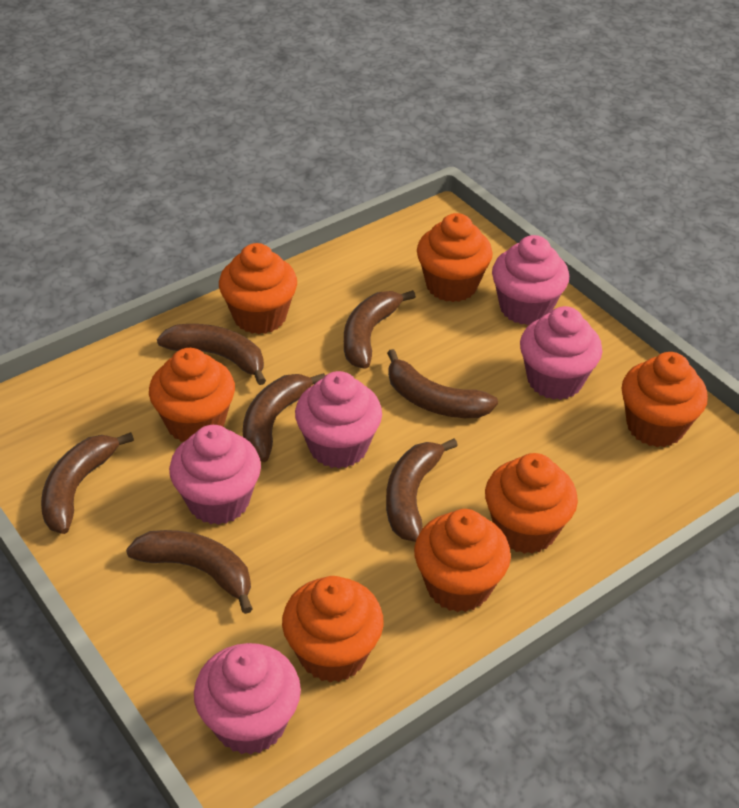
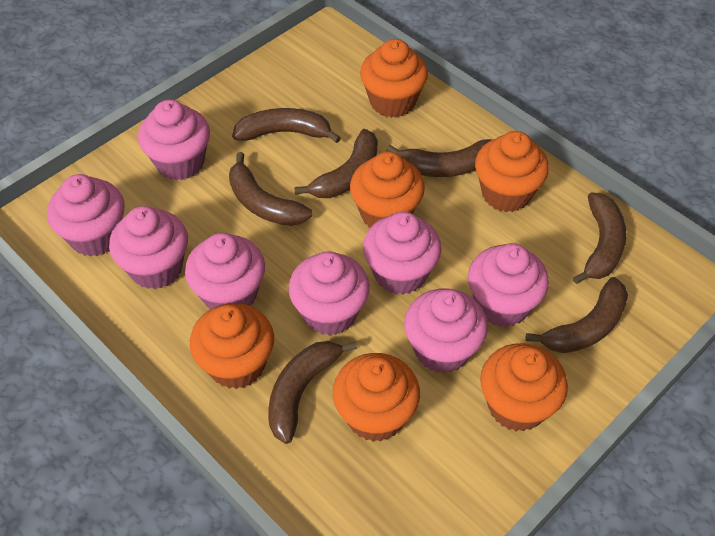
orange cupcake: [149,348,235,442] [219,243,297,334] [282,576,384,683] [414,509,511,612] [417,213,493,302] [485,453,578,554] [622,352,708,447] = 7 -> [190,303,274,389] [333,353,420,442] [350,152,425,228] [360,39,428,118] [475,131,549,212] [480,343,568,432] = 6
pink cupcake: [169,425,261,525] [194,643,301,755] [295,371,382,468] [492,235,569,325] [520,306,602,400] = 5 -> [47,174,125,257] [109,206,188,289] [138,100,210,180] [185,233,265,309] [288,251,370,335] [363,212,442,295] [404,289,488,374] [468,243,549,327] = 8

